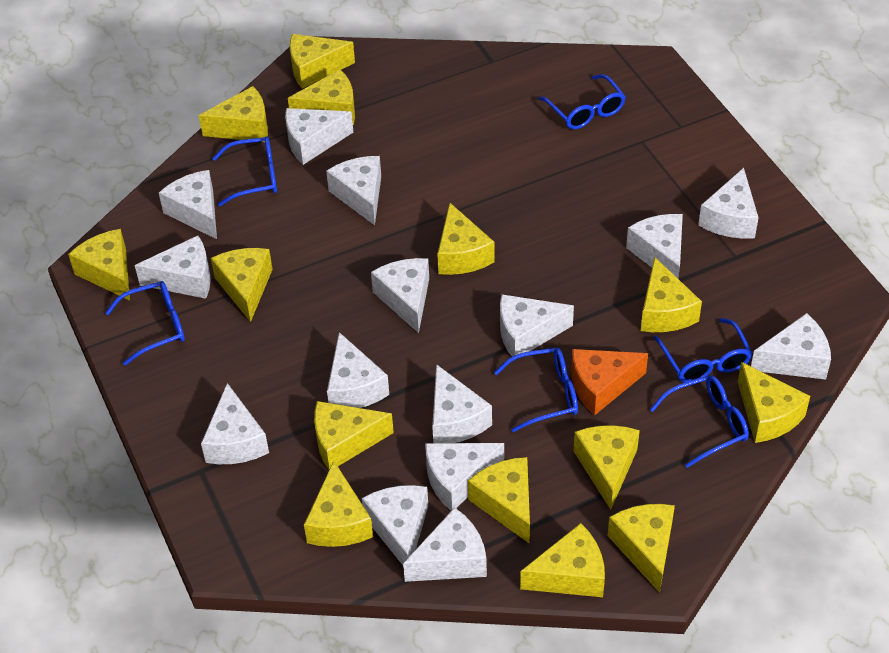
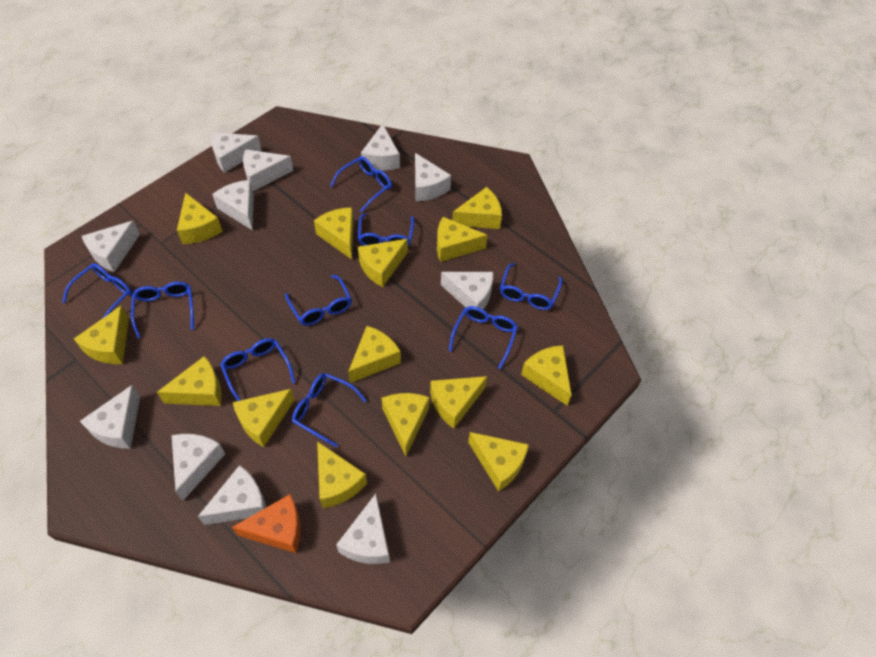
blue glasses: [105,281,185,365] [212,136,277,206] [494,348,578,432] [539,74,626,129] [650,375,749,468] [654,318,752,383] = 6 -> [62,263,132,319] [131,282,194,338] [220,338,296,401] [285,275,352,326] [292,373,367,447] [330,156,392,212] [358,213,414,247] [449,306,518,369] [500,263,562,310] = 9
white cheese: [135,236,211,299] [159,170,217,239] [201,383,269,464] [285,108,353,165] [326,156,381,225] [327,332,389,408] [362,485,428,565] [371,258,429,333] [403,507,487,582] [425,443,504,511] [432,364,492,443] [500,294,574,357] [626,214,683,278] [698,168,759,239] [751,313,831,380] = 15 -> [80,384,140,449] [82,221,140,272] [172,434,225,501] [198,465,266,525] [211,132,262,173] [212,180,254,230] [243,149,293,191] [336,494,390,564] [361,124,400,170] [415,153,451,201] [441,272,493,309] = 11

